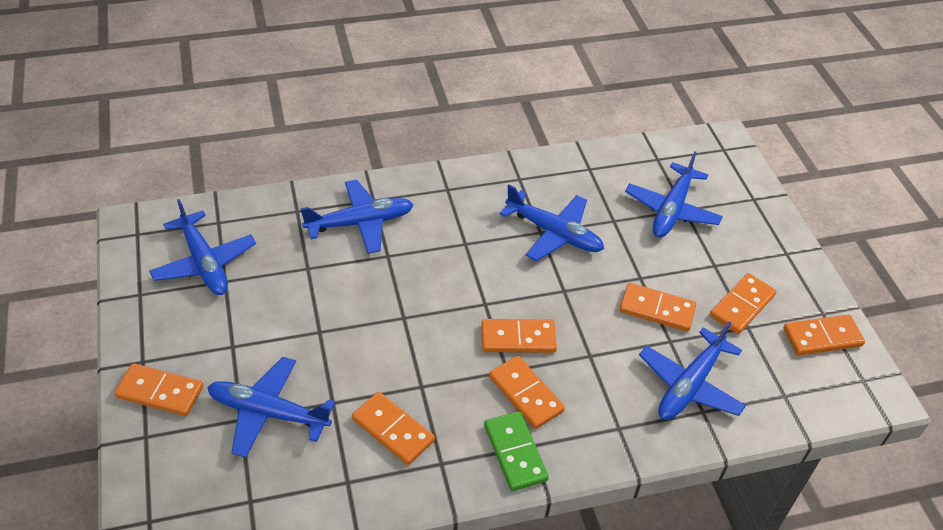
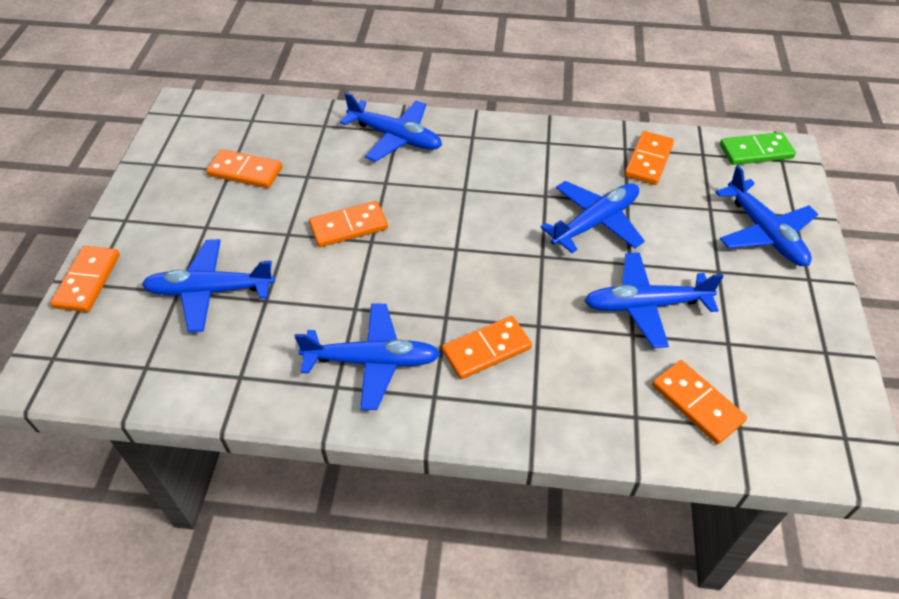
orange domino: [114,363,203,416] [352,392,435,465] [481,319,557,353] [489,356,565,429] [620,283,697,331] [710,273,776,334] [783,315,865,355] = 7 -> [50,246,120,312] [206,149,282,188] [309,201,388,247] [442,316,532,379] [625,131,674,185] [652,360,747,444] = 6

